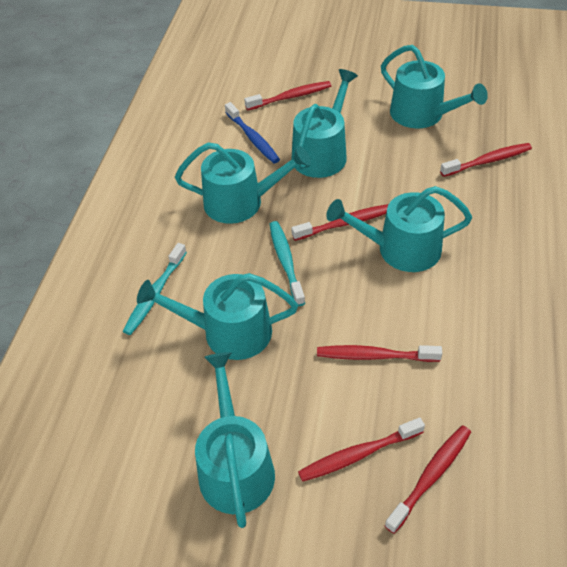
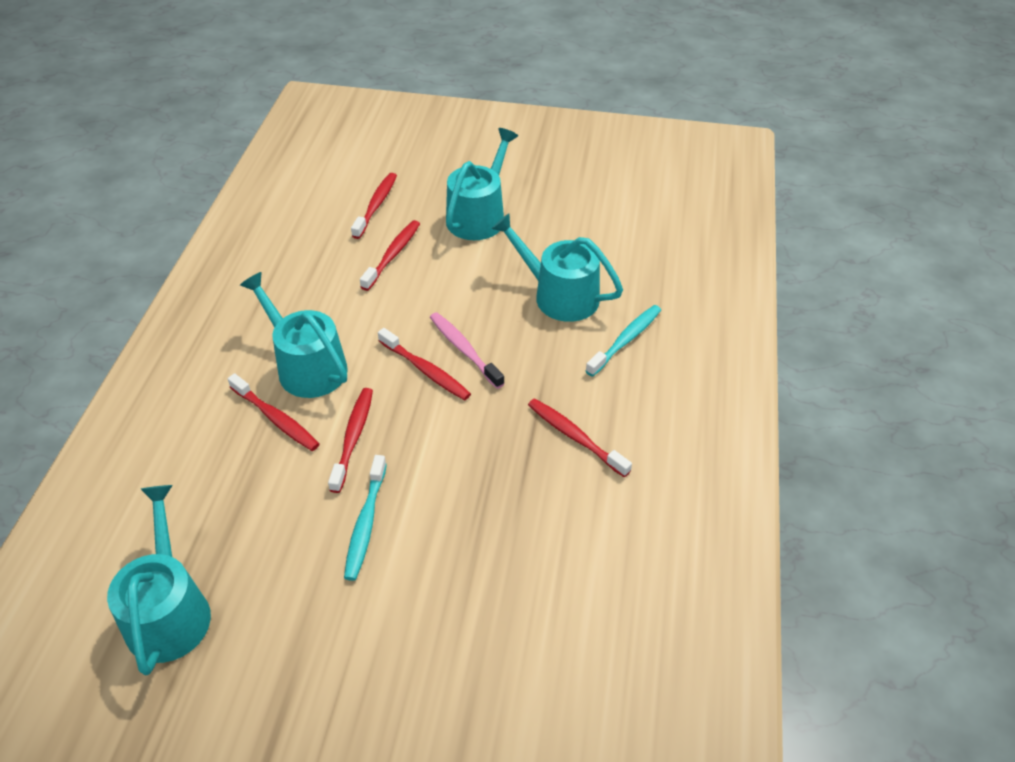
blue toothbrush: [225,102,280,164] = 1 -> none = 0
pink toothbrush: none = 0 -> [430,312,505,389] = 1
turquoise watering can: [137,273,298,360] [175,142,311,224] [195,352,275,528] [291,69,358,178] [326,186,472,272] [381,45,488,129] = 6 -> [107,485,211,675] [240,272,348,398] [446,128,518,240] [491,213,623,322] = 4

